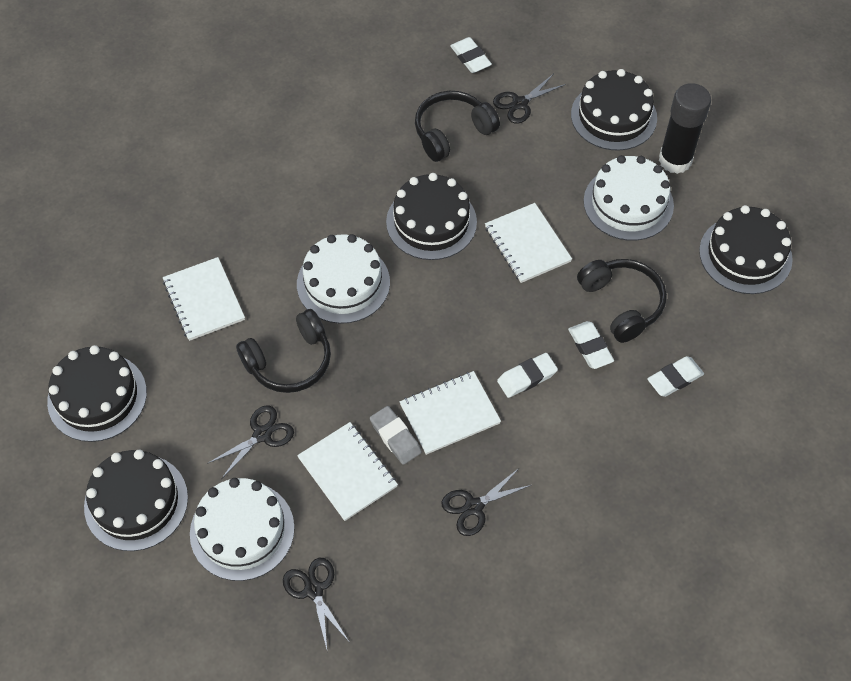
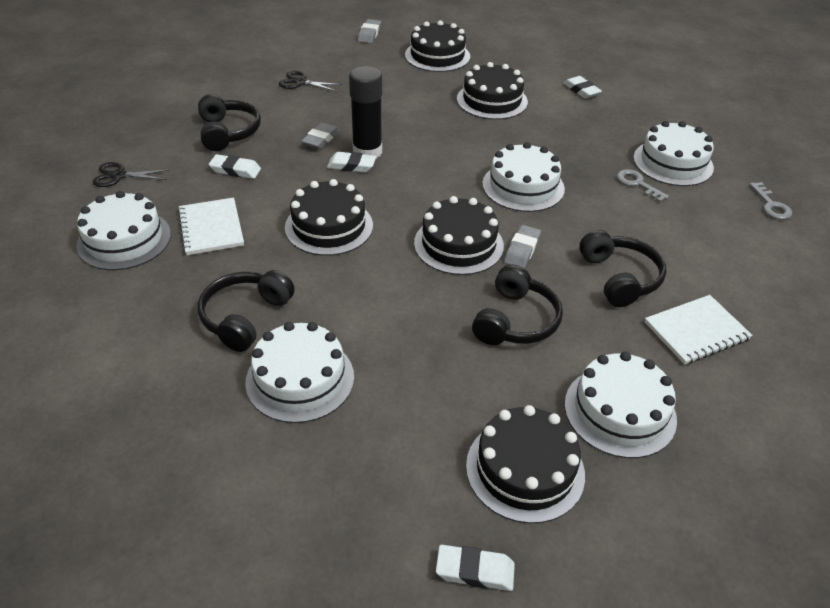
black headphones: [236,309,331,393] [415,91,500,162] [577,259,667,343] = 3 -> [198,94,261,151] [198,270,295,352] [472,265,563,345] [579,230,666,307] = 4
black scissors: [207,405,294,478] [283,558,350,649] [441,468,531,536] [493,74,566,124] = 4 -> [93,162,169,187] [279,71,342,92] = 2
grey eraser: [370,406,422,465] = 1 -> [301,123,339,149] [358,19,381,43] [504,225,541,268] = 3
grey key: none = 0 -> [617,169,669,202] [749,182,792,220] = 2
white cake: [190,478,295,581] [297,234,390,324] [584,155,674,241] = 3 -> [76,191,171,270] [245,322,354,423] [482,142,565,212] [565,352,677,458] [633,121,714,186] = 5
white notebook: [163,257,245,341] [297,422,398,521] [400,371,501,455] [485,203,572,283] = 4 -> [178,197,244,255] [645,295,753,365] = 2

